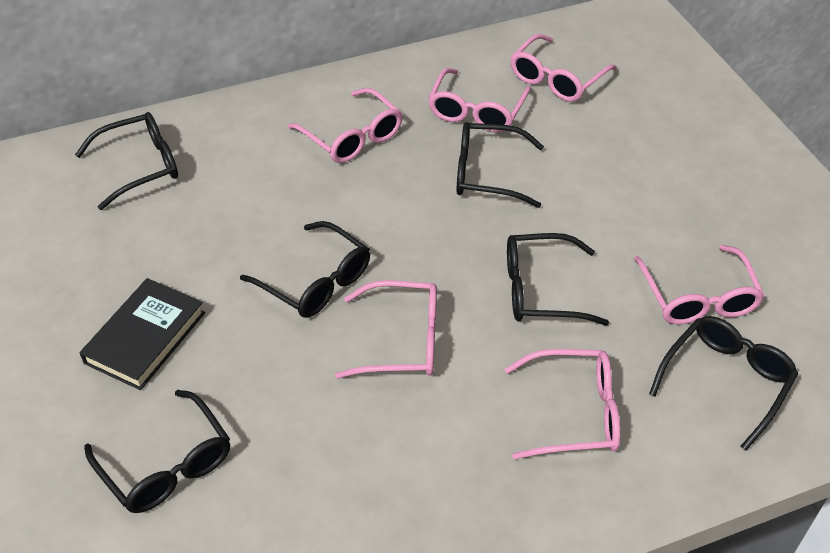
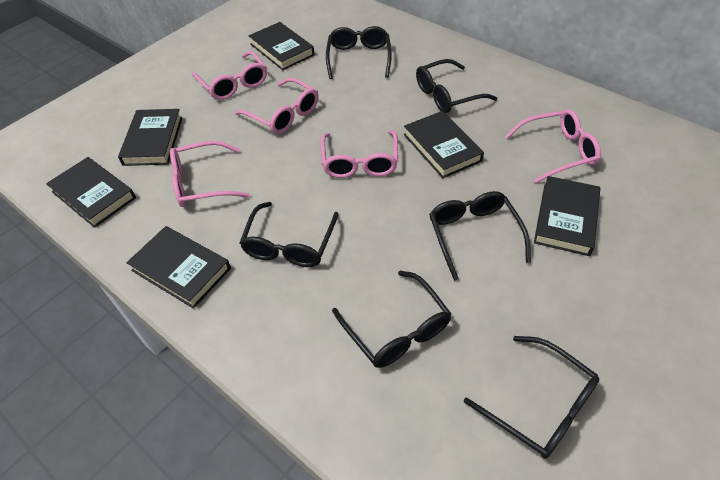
black book: [80,278,205,390] = 1 -> [46,157,136,228] [118,109,183,166] [126,226,231,309] [248,22,315,70] [404,111,484,178] [534,176,600,256] = 6
pink glasses: [288,88,403,163] [335,280,437,378] [428,68,531,132] [505,349,620,459] [510,34,617,102] [634,245,765,324] = 6 -> [170,141,250,207] [192,51,267,100] [235,78,319,134] [321,130,398,178] [505,109,601,183] = 5

